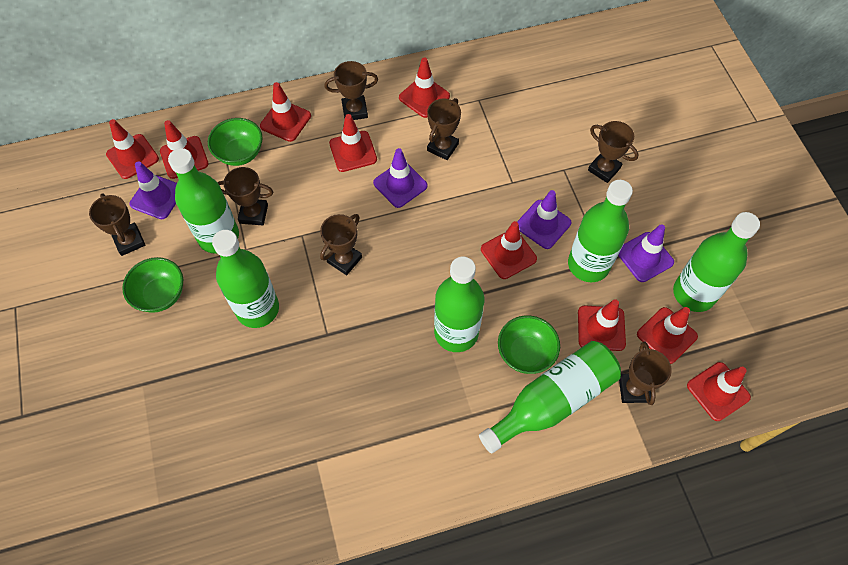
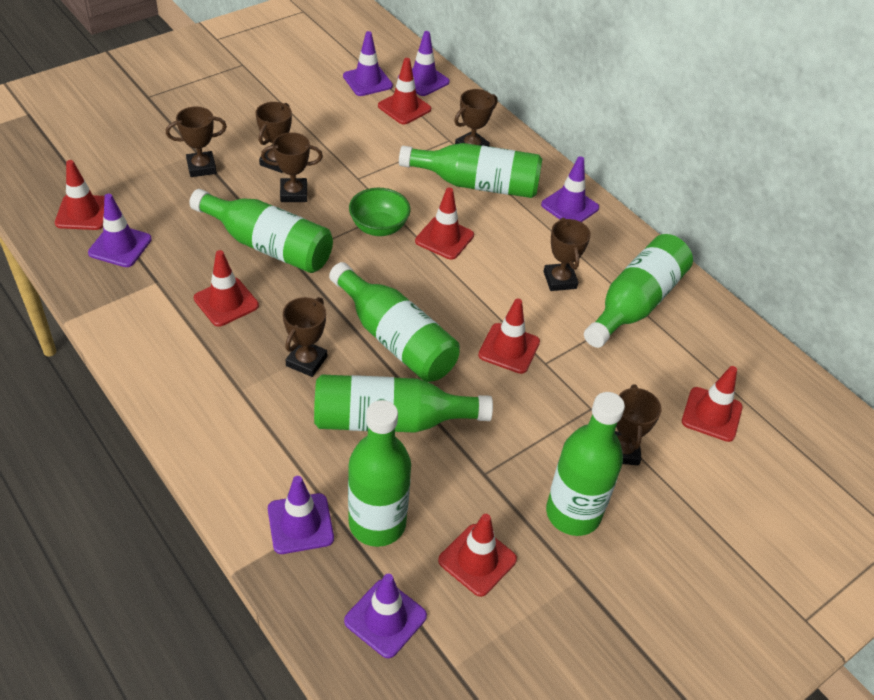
green bottle: [168,148,239,254] [212,230,279,328] [434,257,484,352] [479,341,621,454] [568,180,633,282] [673,212,760,312] = 6 -> [189,189,333,273] [314,374,493,433] [329,262,460,382] [348,400,411,547] [399,143,542,198] [546,392,625,536] [584,234,693,348] = 7
green bowl: [122,257,183,313] [208,118,263,166] [498,315,560,374] = 3 -> [349,188,410,236] = 1
purple traffic cone: [130,161,177,219] [373,148,428,208] [517,190,571,249] [618,224,674,282] = 4 -> [88,194,152,267] [268,476,334,554] [343,31,393,96] [344,574,427,658] [398,31,450,96] [541,156,599,222] = 6
red traffic cone: [106,119,159,179] [160,120,209,179] [260,82,311,142] [329,114,377,172] [399,57,450,118] [481,221,537,279] [578,299,626,351] [637,307,698,364] [687,362,751,421] = 9 -> [55,160,104,230] [194,250,259,327] [378,58,431,124] [415,187,474,260] [438,514,517,597] [478,298,540,374] [682,366,743,442] = 7

